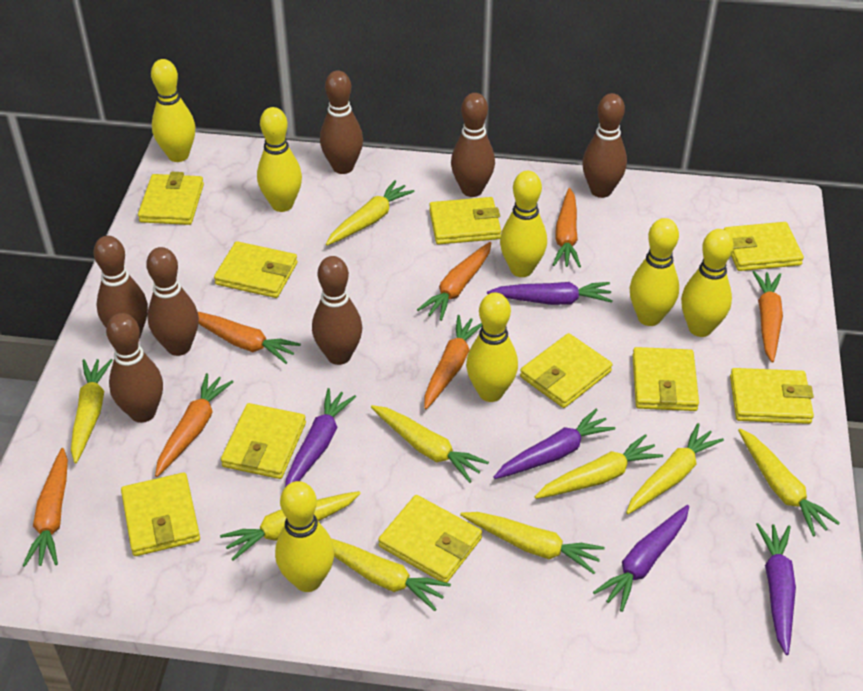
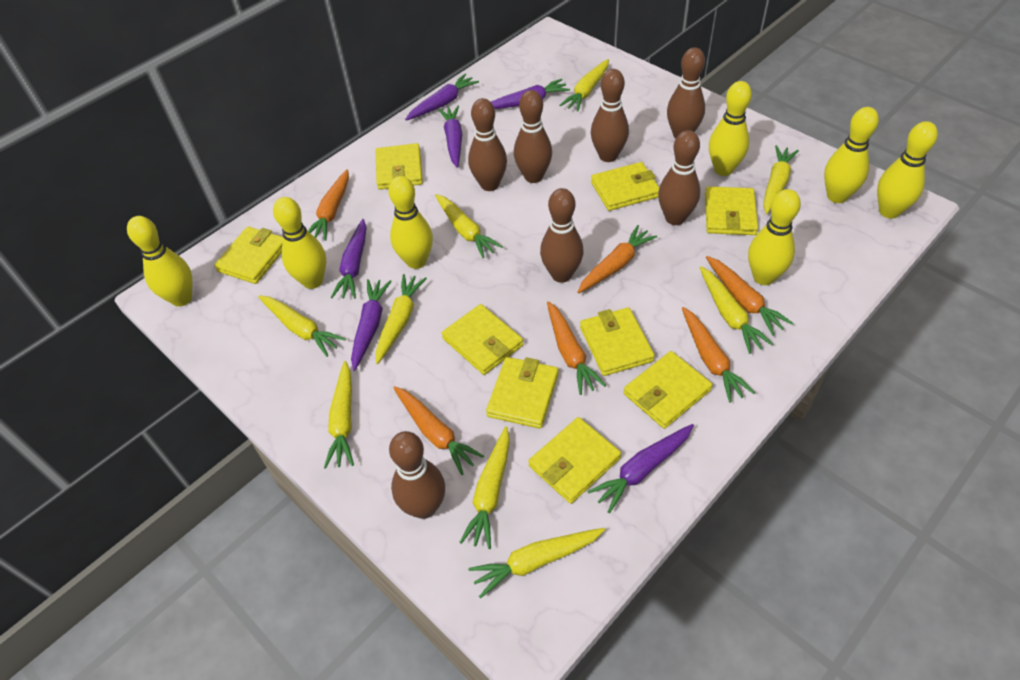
orange carrot: [23,448,68,567] [155,373,234,477] [198,312,301,364] [417,242,491,321] [424,315,482,409] [553,188,581,268] [753,271,783,362] = 7 -> [308,169,349,241] [393,386,484,475] [547,301,606,395] [577,225,657,293] [682,307,755,403] [706,256,793,336] = 6
purple carrot: [285,388,356,487] [487,282,613,305] [493,409,615,479] [593,505,689,612] [756,523,796,655] = 5 -> [331,219,367,299] [351,279,392,371] [405,74,479,120] [438,106,463,168] [491,79,570,109] [588,424,694,513] = 6
yellow wallet: [121,473,200,556] [138,172,204,225] [214,241,298,298] [221,403,306,479] [378,495,482,583] [429,197,501,245] [520,333,613,408] [632,347,699,411] [724,222,804,271] [730,368,814,424] = 10 -> [214,227,283,284] [375,143,423,190] [442,304,523,375] [486,357,558,429] [528,417,621,504] [580,307,655,376] [591,162,659,211] [623,351,712,429] [705,186,758,235] = 9

